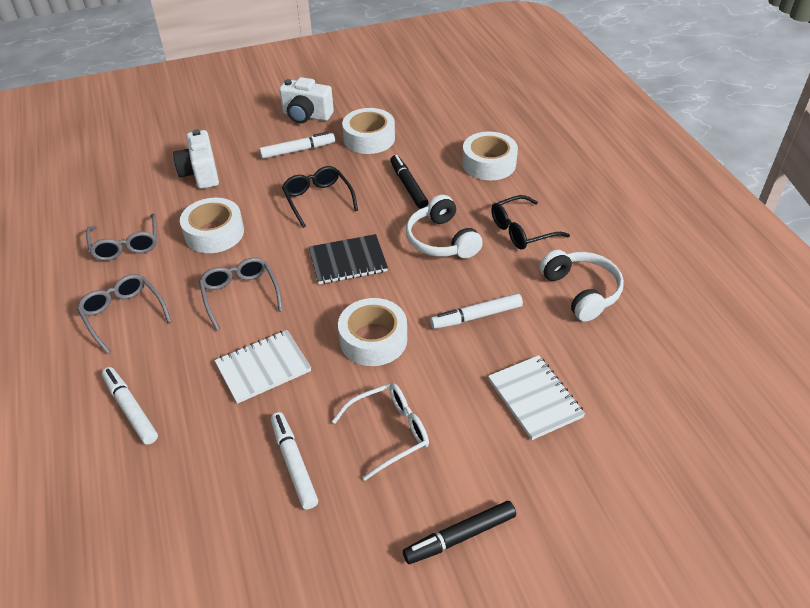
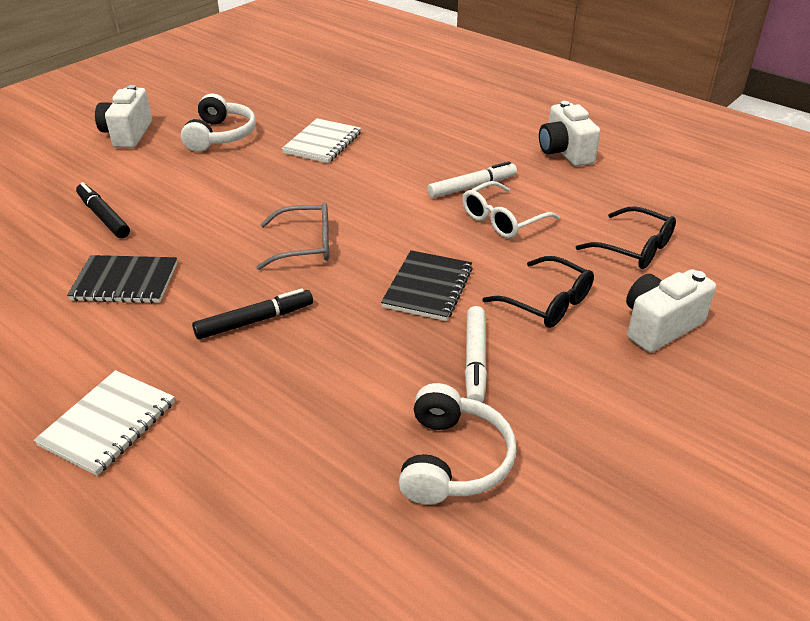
black notebook: [309,234,388,284] = 1 -> [67,255,177,303] [381,250,473,321] = 2
grey glasses: [77,274,172,354] [86,213,157,261] [199,257,283,331] = 3 -> [256,203,329,270] = 1
white camera: [173,129,219,189] [279,77,334,124] = 2 -> [95,85,152,148] [539,101,601,166] [626,269,716,352] = 3
white marker: [102,367,158,445] [259,132,335,159] [271,412,318,509] [430,293,523,329] = 4 -> [428,161,517,198] [465,306,487,402] = 2
white tape: [180,198,244,253] [338,298,407,366] [342,108,395,154] [462,132,518,180] = 4 -> none = 0

